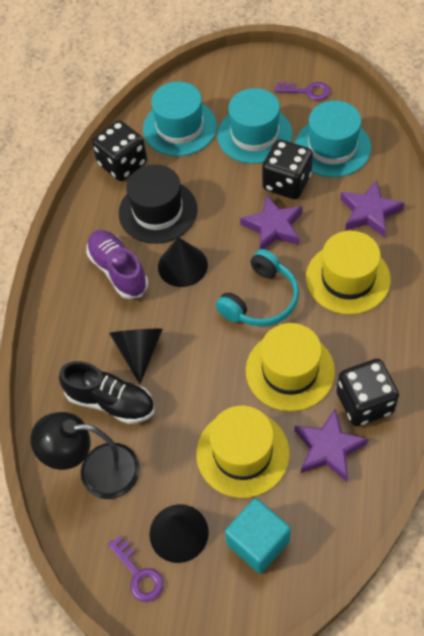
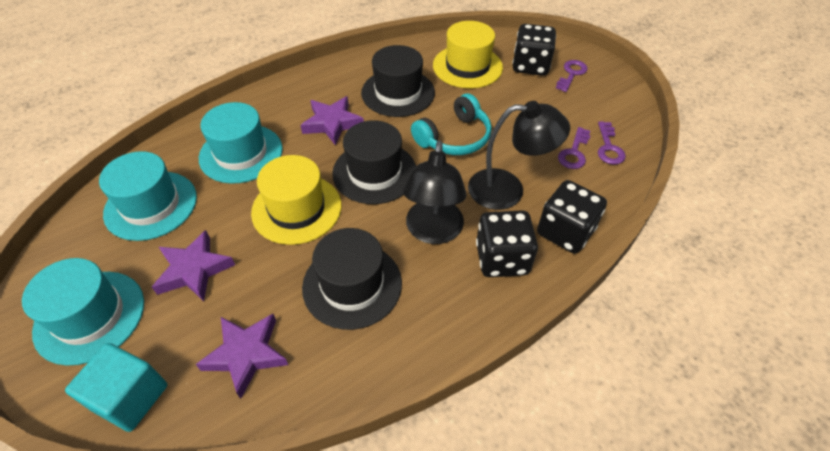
black cone: [109,329,163,384] [149,504,209,563] [158,237,208,287] = 3 -> none = 0
black hat: [119,165,197,244] = 1 -> [302,228,402,330] [332,120,416,204] [361,45,435,117] = 3
black lamp: [31,412,140,499] = 1 -> [403,140,467,244] [468,101,570,210] = 2
black shoe: [59,361,155,424] = 1 -> none = 0
purple key: [108,535,163,602] [275,82,330,101] = 2 -> [556,60,588,92] [558,127,591,169] [598,121,626,165] = 3
purple shoe: [86,230,148,299] = 1 -> none = 0
yellow hat: [196,406,290,498] [246,323,335,411] [306,231,391,315] = 3 -> [251,155,342,245] [433,21,503,88] = 2

